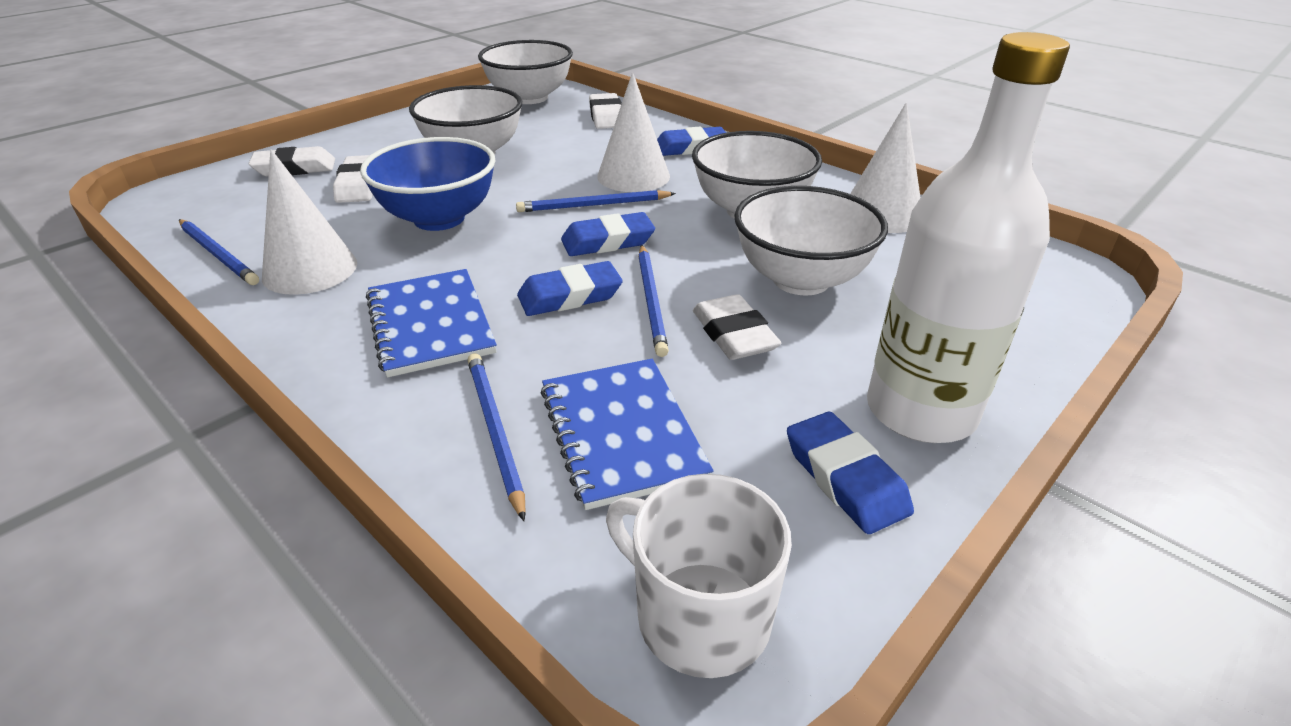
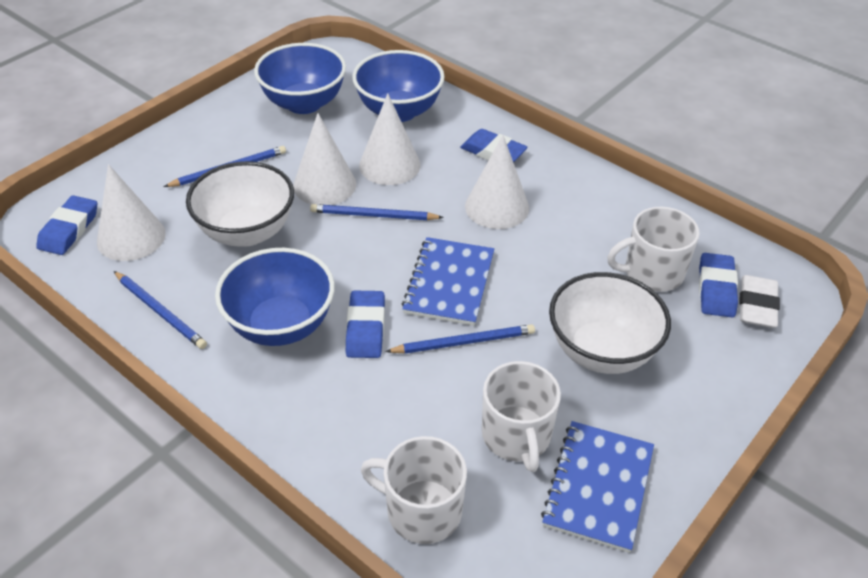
blue bowl: [360,137,496,231] = 1 -> [215,248,335,346] [254,43,346,114] [352,50,445,122] = 3
white bottle: [867,32,1070,443] = 1 -> none = 0
white bowl: [409,85,522,155] [478,40,573,104] [692,131,822,219] [734,186,888,295] = 4 -> [186,161,294,247] [549,272,671,374] = 2
white cone: [262,149,357,295] [597,72,670,192] [850,103,921,233] = 3 -> [97,164,166,261] [293,113,356,205] [359,93,420,185] [465,135,529,229] = 4
white eraser: [248,146,335,177] [333,155,373,203] [589,93,622,129] [693,294,781,360] = 4 -> [739,275,780,328] = 1
white mug: [606,474,792,678] = 1 -> [361,436,467,544] [482,361,561,472] [607,207,700,292] = 3

